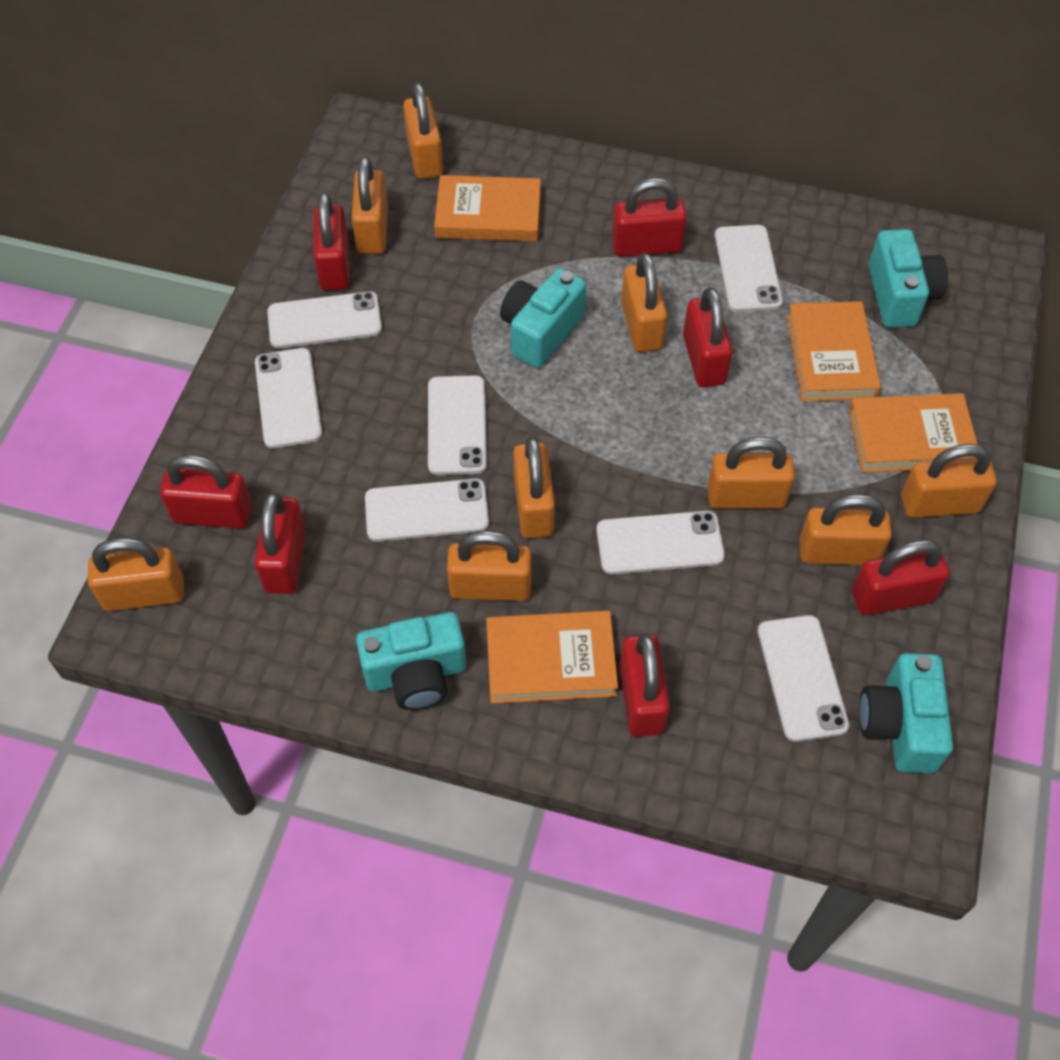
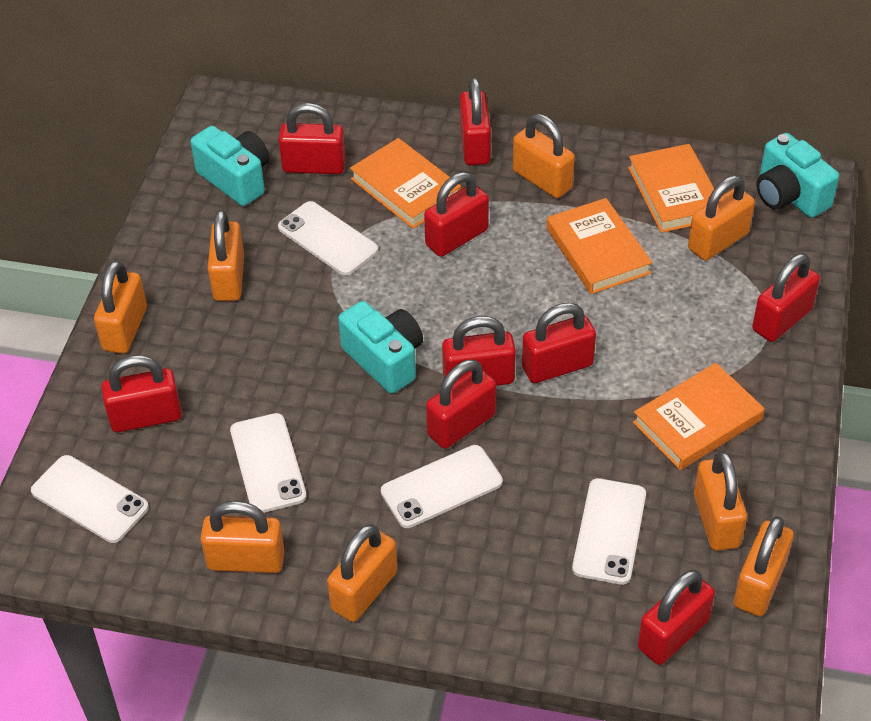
orange padlock: [88,538,184,611] [351,156,388,254] [403,82,443,179] [447,530,531,601] [513,437,555,538] [621,253,667,352] [708,437,795,509] [799,494,892,565] [901,444,997,518] = 9 -> [94,260,147,354] [200,501,285,573] [208,210,244,301] [327,524,397,622] [513,114,575,198] [688,176,755,261] [694,451,747,551] [734,516,794,616] = 8
red padlock: [160,455,252,529] [254,492,306,594] [314,192,350,291] [612,178,687,257] [619,633,670,737] [683,287,733,387] [852,539,950,615] = 7 -> [101,355,182,432] [278,103,346,174] [424,172,489,257] [426,359,496,449] [442,316,516,386] [460,77,491,165] [522,303,596,383] [638,570,715,665] [752,253,820,342] = 9
turquoise camera: [356,612,466,710] [500,268,586,368] [859,653,953,773] [868,229,948,328] = 4 -> [190,126,269,206] [338,301,423,394] [756,133,839,218] = 3
white phone: [255,348,322,449] [267,291,382,349] [365,478,489,542] [428,375,487,475] [596,511,725,575] [715,225,783,312] [757,615,849,742] = 7 -> [31,455,149,543] [230,413,307,513] [278,201,378,275] [381,445,503,528] [572,478,646,585] = 5

